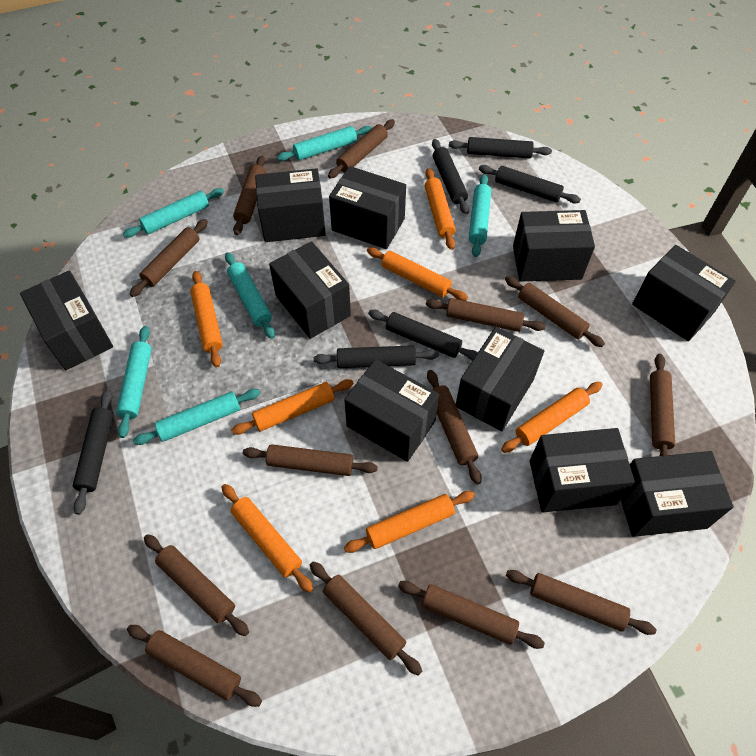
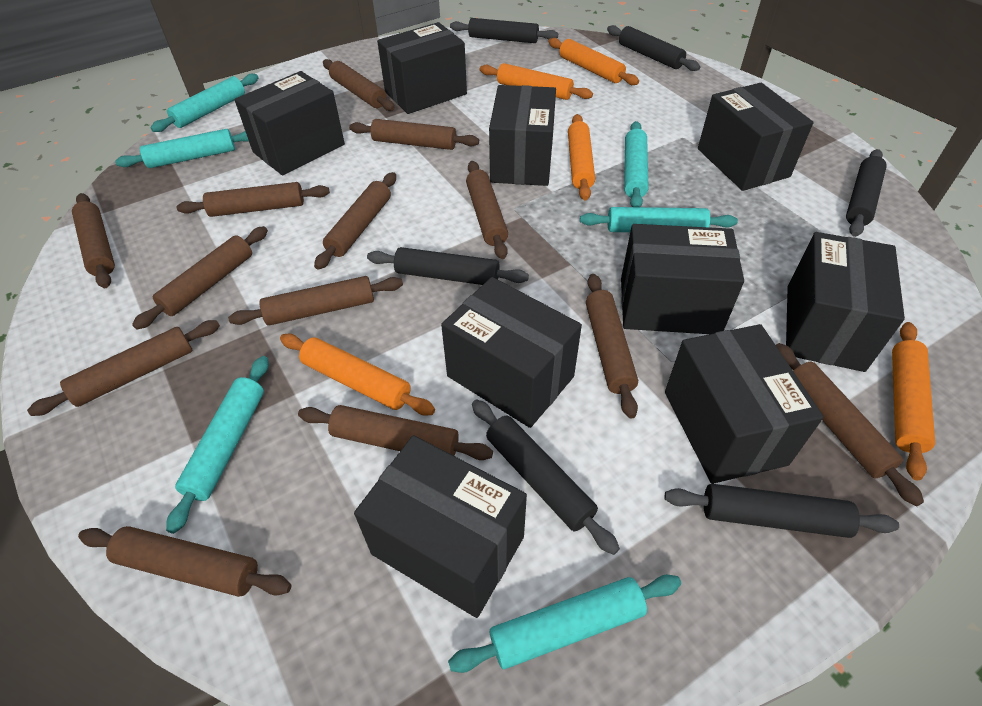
black box: [20,271,113,370] [255,168,326,242] [269,241,351,339] [329,166,406,249] [344,359,439,462] [456,327,544,431] [513,210,595,282] [530,428,635,512] [621,451,733,537] [632,245,736,341] = 10 -> [234,71,345,175] [354,435,527,618] [377,22,467,114] [441,277,582,428] [489,85,556,186] [621,224,744,334] [665,324,824,484] [698,83,813,191] [786,232,905,372] = 9
orange rolling pin: [190,271,223,368] [222,484,313,593] [231,379,354,435] [344,491,475,553] [367,247,468,301] [425,168,456,250] [501,382,602,453] = 7 -> [280,334,435,416] [480,63,593,100] [548,38,639,85] [568,114,595,200] [892,322,935,480] = 5

